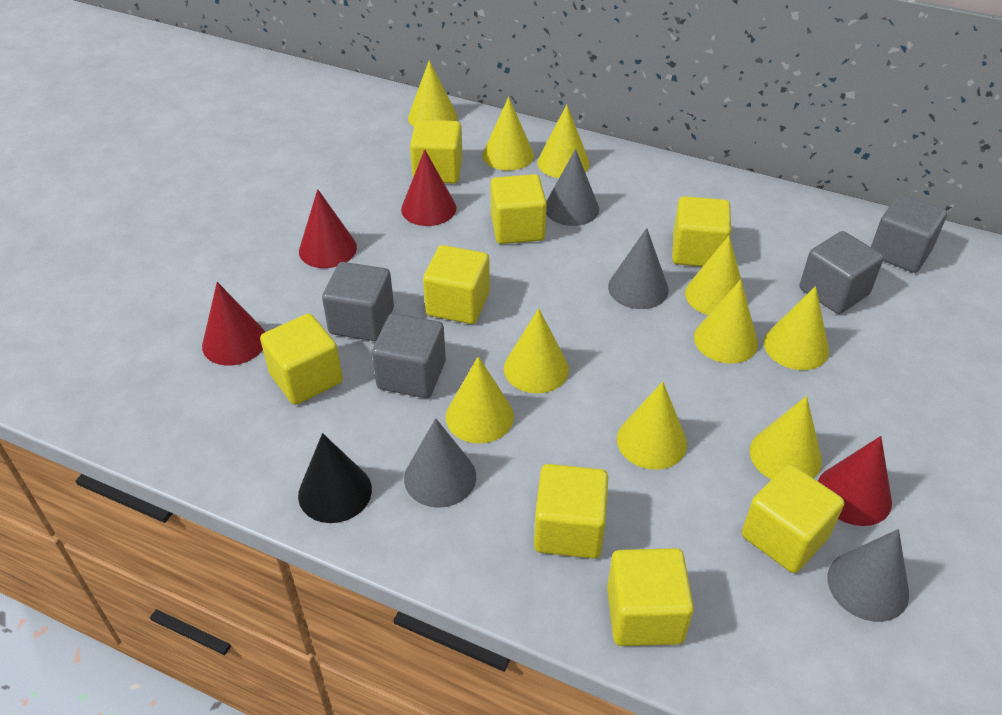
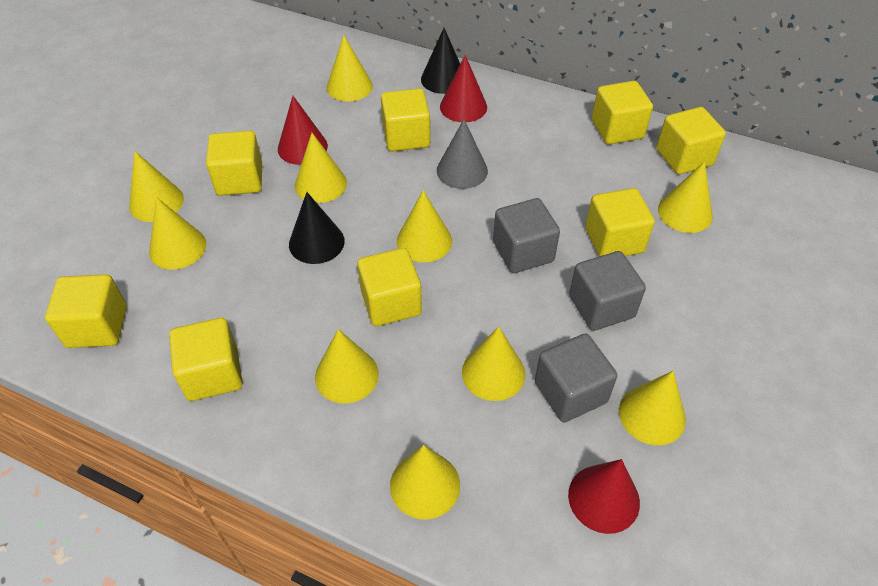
black cone: [298,433,372,523] = 1 -> [289,192,345,264] [421,28,460,94] = 2
grey cone: [404,418,476,508] [546,149,599,226] [608,228,669,309] [828,529,909,622] = 4 -> [437,119,488,189] = 1
grey cube: [322,262,394,341] [372,313,446,398] [799,231,884,314] [871,194,947,273] = 4 -> [493,198,560,273] [535,334,617,422] [569,251,646,331] = 3
red cone: [202,282,265,366] [299,189,357,268] [401,149,456,226] [818,436,892,526] = 4 -> [278,96,328,165] [440,55,487,122] [568,459,640,534] = 3

